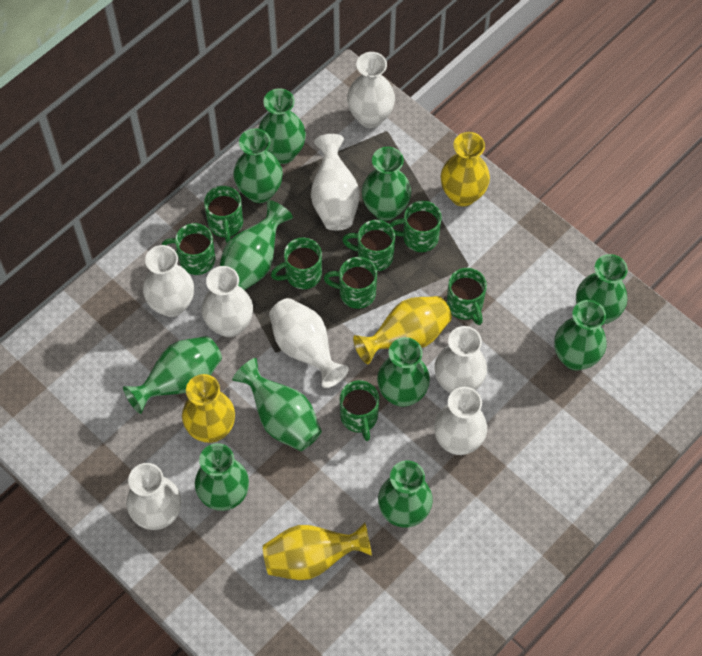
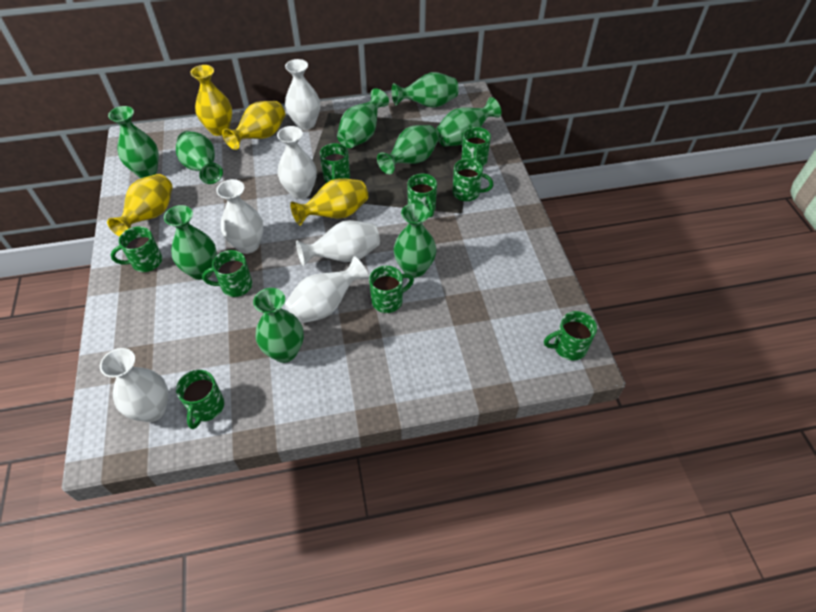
green mug: [162,223,215,275] [204,186,243,243] [271,238,322,289] [324,257,377,309] [340,380,379,441] [342,220,395,271] [389,201,442,252] [447,268,487,325] = 8 -> [111,226,162,272] [176,370,224,429] [202,250,252,297] [320,143,350,183] [369,266,414,313] [407,173,437,217] [452,159,494,201] [461,127,491,166] [544,311,597,361] = 9
green vase: [123,336,222,414] [195,443,249,511] [220,200,293,290] [232,358,322,451] [233,128,283,203] [258,88,306,164] [362,147,411,221] [377,337,430,407] [378,460,433,528] [554,300,607,371] [576,254,628,325] = 11 -> [108,106,159,178] [164,205,217,280] [176,131,223,184] [253,288,304,363] [337,88,389,148] [377,125,439,174] [392,72,459,108] [394,203,436,278] [436,97,501,147] = 9
white vase: [126,463,181,530] [143,245,194,317] [202,266,253,337] [269,298,349,388] [311,134,360,231] [347,52,395,128] [434,387,487,455] [435,326,487,393] = 8 -> [100,348,168,422] [216,179,264,254] [277,126,317,199] [284,256,369,324] [285,59,320,130] [296,220,380,266] = 6

